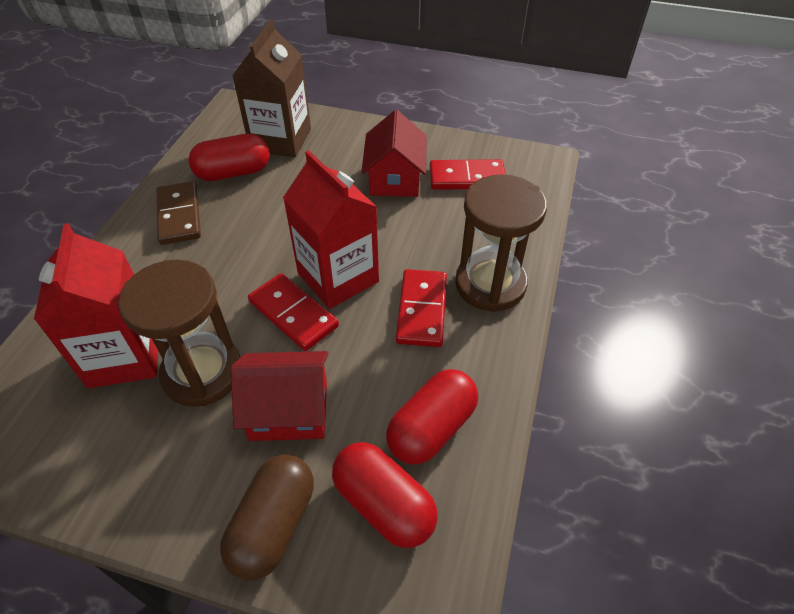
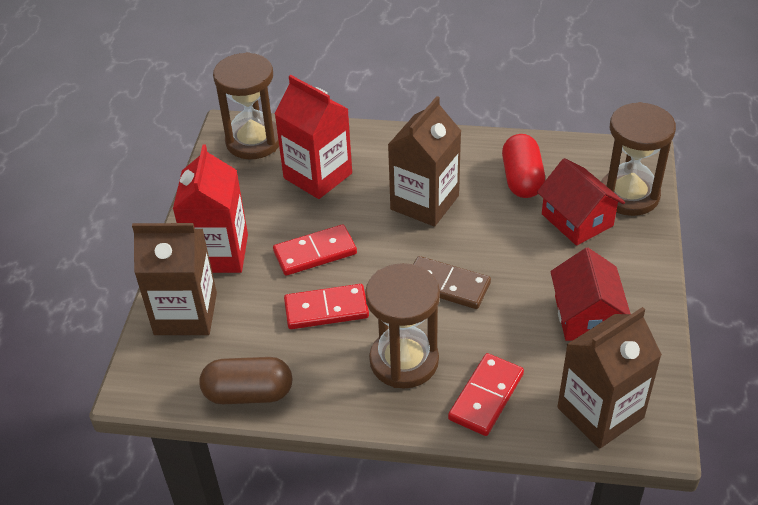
brown carton: [232,20,311,158] = 1 -> [132,223,217,335] [388,96,461,227] [557,307,662,449] = 3
brown hourglass: [118,260,240,407] [455,174,547,312] = 2 -> [213,52,279,159] [365,263,440,388] [601,102,676,216] = 3
red capsule: [188,133,270,181] [332,442,438,548] [386,369,478,465] = 3 -> [502,134,545,198] = 1

